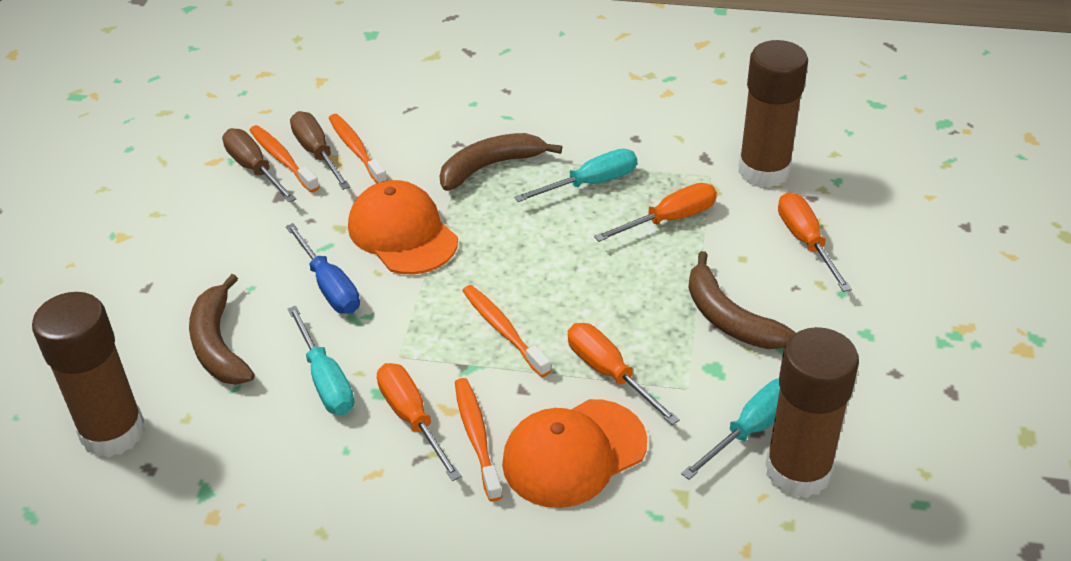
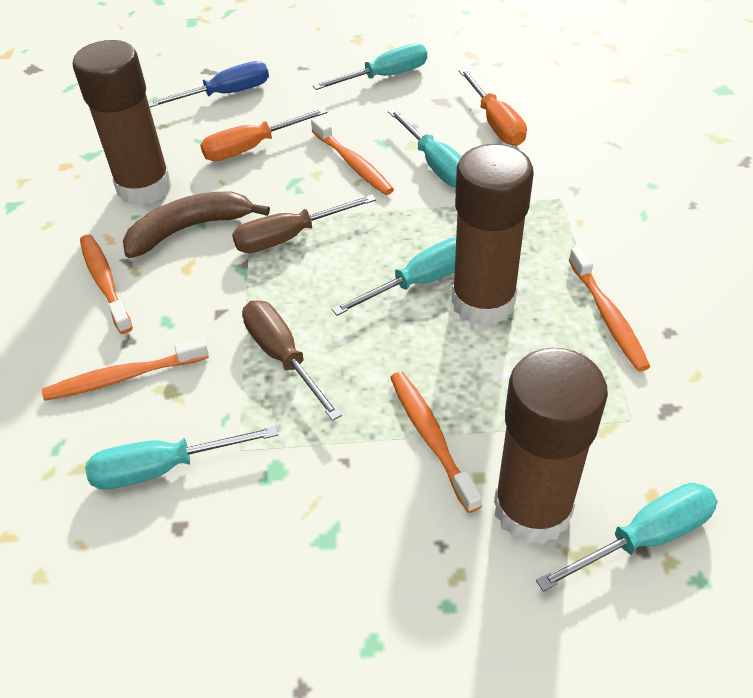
brown banana: [189,274,255,385] [440,133,562,191] [688,251,796,349] = 3 -> [123,191,270,258] = 1
orange cap: [348,180,458,274] [502,399,647,508] = 2 -> none = 0
orange screwdriver: [377,363,461,481] [568,323,680,425] [594,183,717,242] [778,192,852,292] = 4 -> [200,108,328,161] [459,69,527,146] = 2
orange toothbrush: [249,125,319,193] [329,114,388,183] [455,378,503,502] [462,285,551,377] = 4 -> [42,337,209,401] [80,235,133,334] [311,116,394,195] [390,372,482,513] [569,246,650,372] = 5
turquoise screwdriver: [288,306,354,415] [514,149,637,202] [681,378,780,480] = 3 -> [85,426,278,490] [313,43,427,90] [332,237,456,316] [388,109,462,187] [536,483,718,592] = 5

